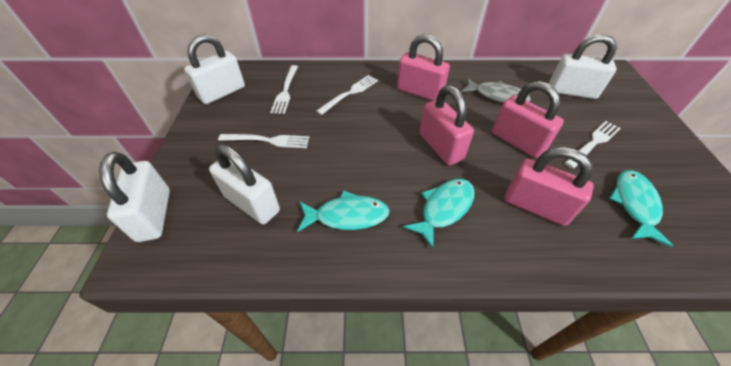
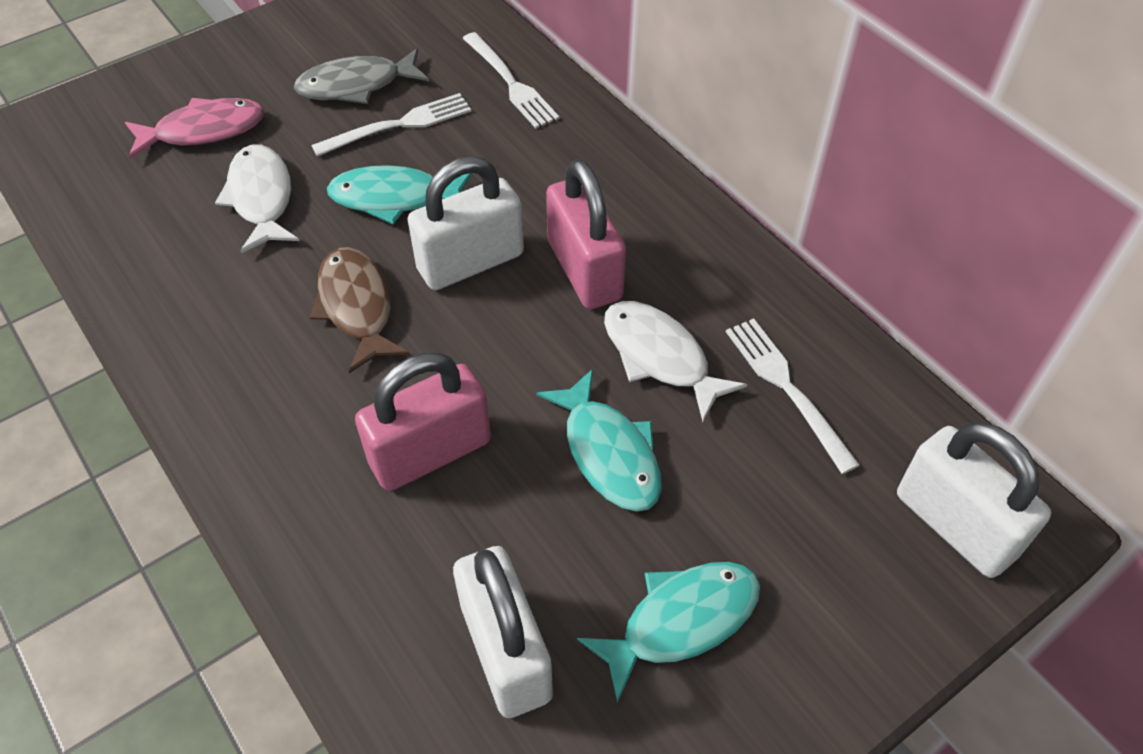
brown fish: none = 0 -> [310,247,410,373] = 1
pink fish: none = 0 -> [125,98,265,159] = 1
pink padlock: [397,34,450,101] [419,85,474,165] [492,81,564,158] [505,147,594,226] = 4 -> [355,352,491,491] [546,159,626,309] = 2
white fish: none = 0 -> [215,145,299,253] [604,301,747,422] = 2
white fork: [218,134,309,148] [270,65,298,114] [316,75,378,115] [565,121,621,169] = 4 -> [311,93,471,157] [463,32,559,128] [726,318,860,474] = 3
white padlock: [99,152,170,242] [184,34,245,104] [209,144,280,224] [549,34,617,99] = 4 -> [407,156,524,290] [453,546,553,718] [897,422,1051,578] = 3

